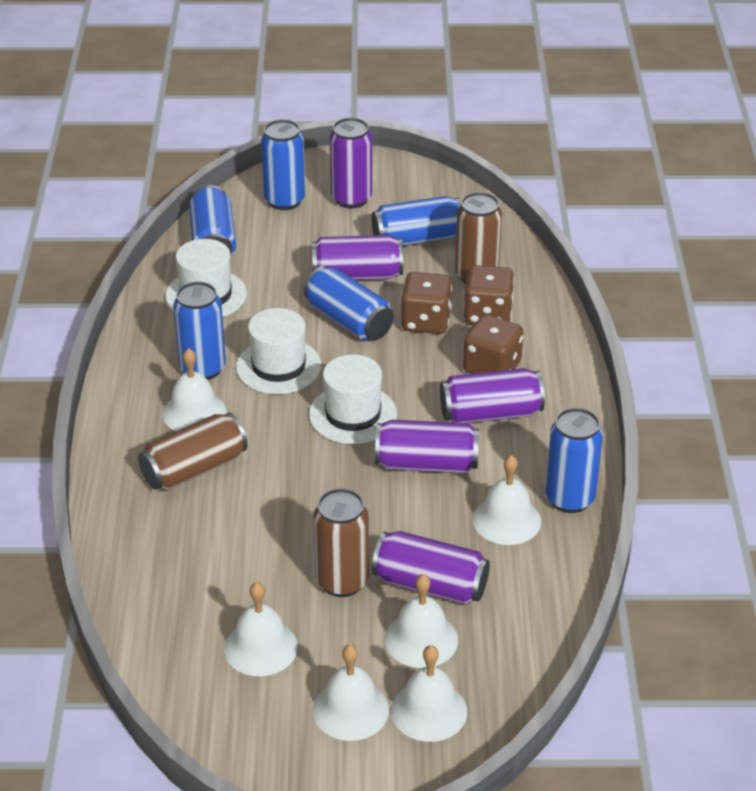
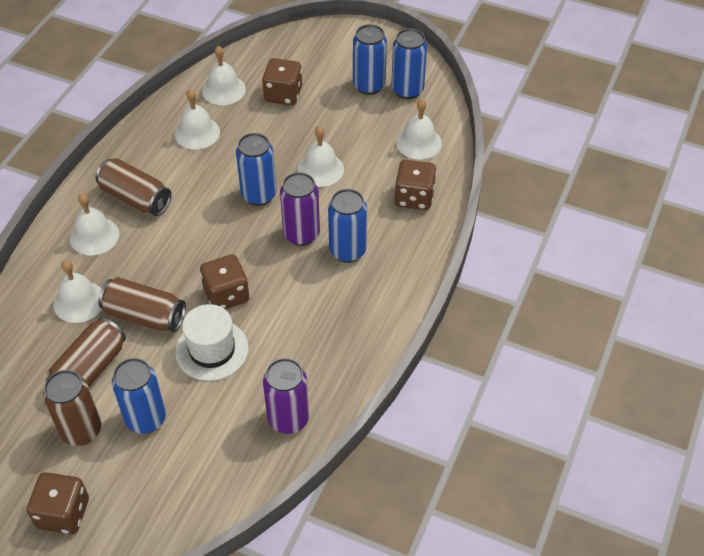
blue can: [173,281,226,380] [189,185,236,256] [261,119,305,210] [304,266,394,341] [372,196,461,246] [545,408,603,513] = 6 -> [112,358,166,434] [236,133,277,206] [328,189,367,263] [353,24,387,95] [391,29,427,99] = 5
brown can: [138,413,248,491] [313,488,369,597] [455,192,502,284] = 3 -> [43,370,101,446] [45,317,126,387] [96,158,172,216] [98,277,186,332] = 4
brown dice: [401,272,452,334] [463,315,523,374] [464,265,514,325] = 3 -> [27,472,89,534] [200,254,249,310] [262,58,302,105] [395,160,436,210] = 4
purple can: [312,235,403,280] [330,118,372,208] [372,531,490,605] [375,420,479,474] [440,368,545,423] = 5 -> [263,358,309,434] [280,172,320,246] = 2
white hat: [165,239,247,317] [236,308,321,394] [309,354,397,444] = 3 -> [175,304,249,381] = 1

